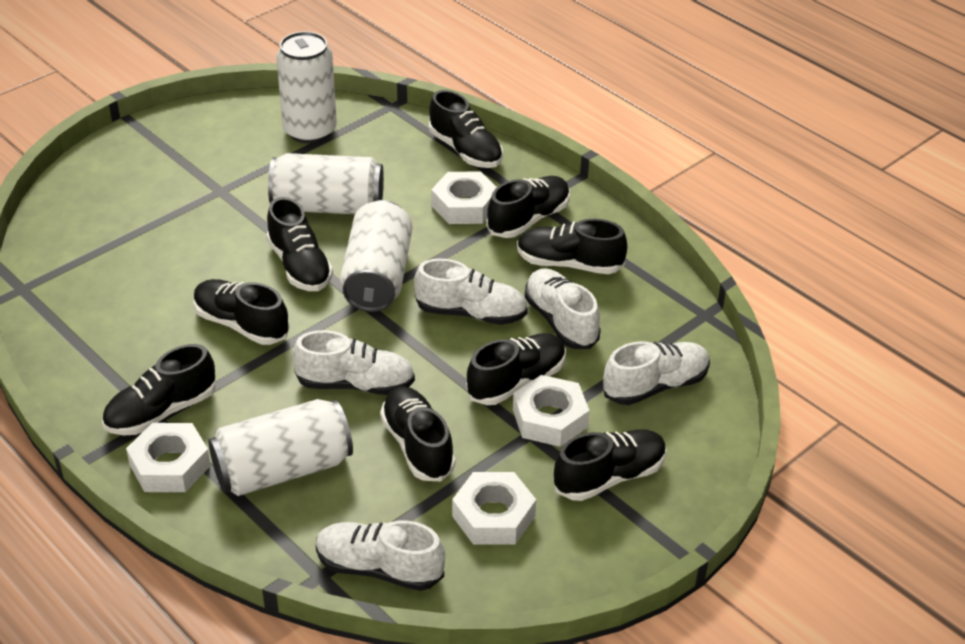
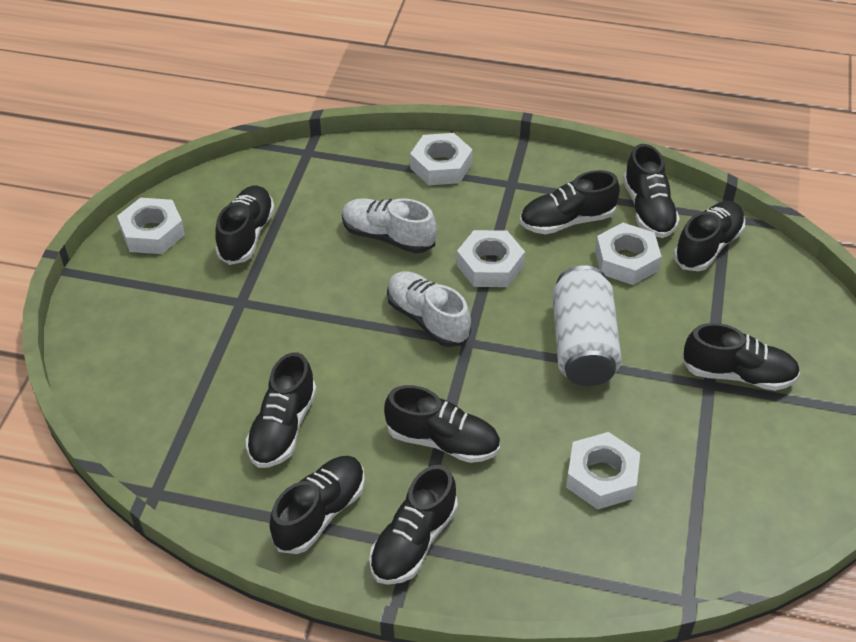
white can: [208,399,353,496] [268,153,384,214] [276,31,337,144] [340,200,412,312] = 4 -> [552,266,622,386] = 1
white nut: [126,423,211,492] [431,171,497,224] [452,472,536,545] [513,375,589,447] = 4 -> [117,198,185,254] [410,133,473,185] [457,230,525,287] [566,432,640,510] [595,223,662,285] = 5
white shoe: [293,330,415,395] [316,520,445,591] [414,259,528,325] [525,268,601,349] [603,341,710,405] = 5 -> [342,198,437,254] [387,271,471,347] = 2

